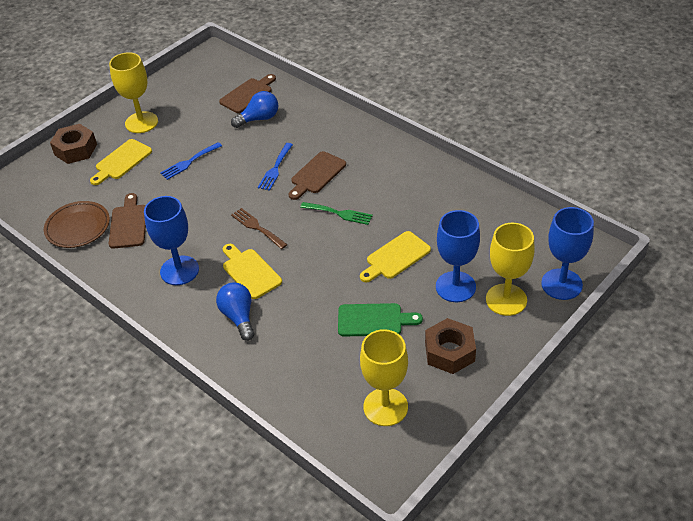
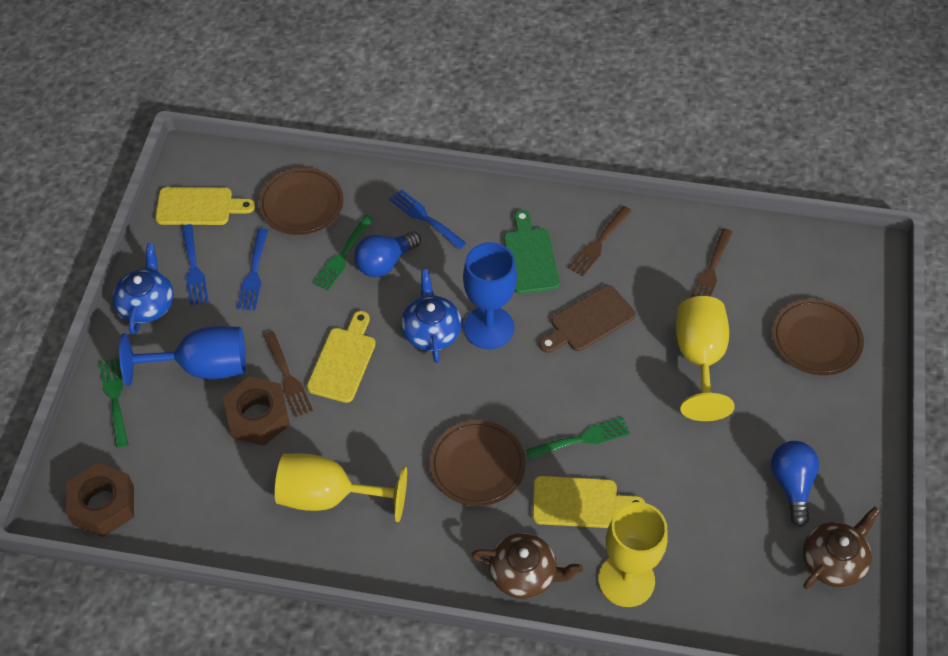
blue fork: [160,142,222,180] [258,143,293,191] = 2 -> [182,224,209,305] [237,228,268,310] [389,189,466,249] = 3
blue goblet: [144,196,199,285] [436,210,480,302] [541,207,594,300] = 3 -> [119,326,246,386] [463,242,517,349] = 2
blue teapot: none = 0 -> [113,243,174,335] [401,269,462,363] = 2
brown cutting board: [109,193,146,249] [219,74,276,113] [289,151,346,200] = 3 -> [539,285,636,353] = 1
brown fork: [231,208,287,249] = 1 -> [263,331,313,418] [568,206,632,277] [690,228,733,298] = 3
brown plate: [44,201,110,248] = 1 -> [259,168,344,235] [430,420,526,507] [772,299,864,376] = 3
brown teapot: none = 0 -> [471,533,583,599] [803,506,880,589] = 2
green fork: [300,202,373,225] = 1 -> [99,358,128,448] [313,215,374,291] [526,417,630,460] = 3

